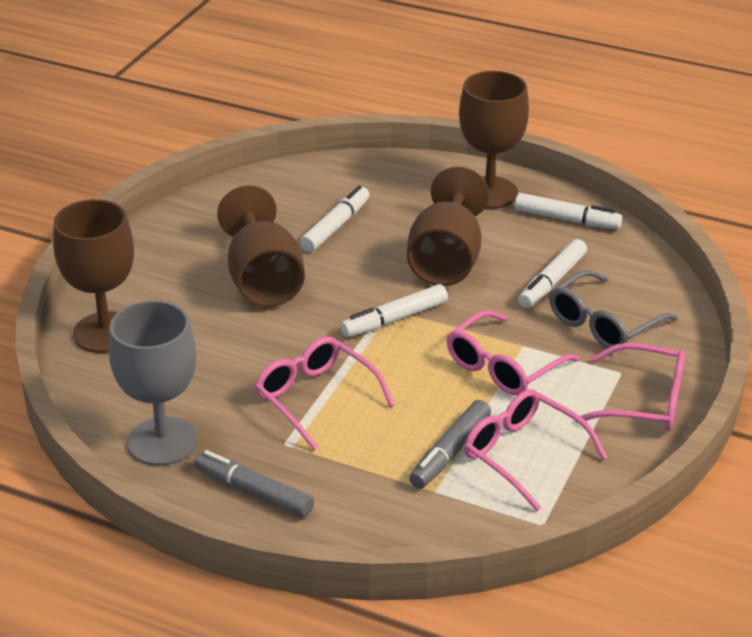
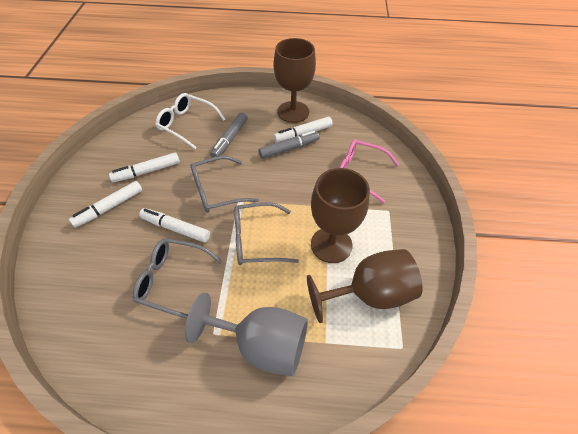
brown goblet: [53,199,134,353] [217,185,305,307] [407,167,489,286] [459,71,529,209] = 4 -> [274,38,316,123] [307,249,423,323] [311,168,370,263] = 3
grey glasses: [549,270,678,348] = 1 -> [133,238,222,319] [191,156,259,213] [234,202,299,265] = 3
pink glasses: [255,337,395,450] [447,310,580,395] [464,389,608,511] [575,343,686,431] = 4 -> [339,139,399,203] = 1
white glasses: none = 0 -> [155,93,226,149] = 1

